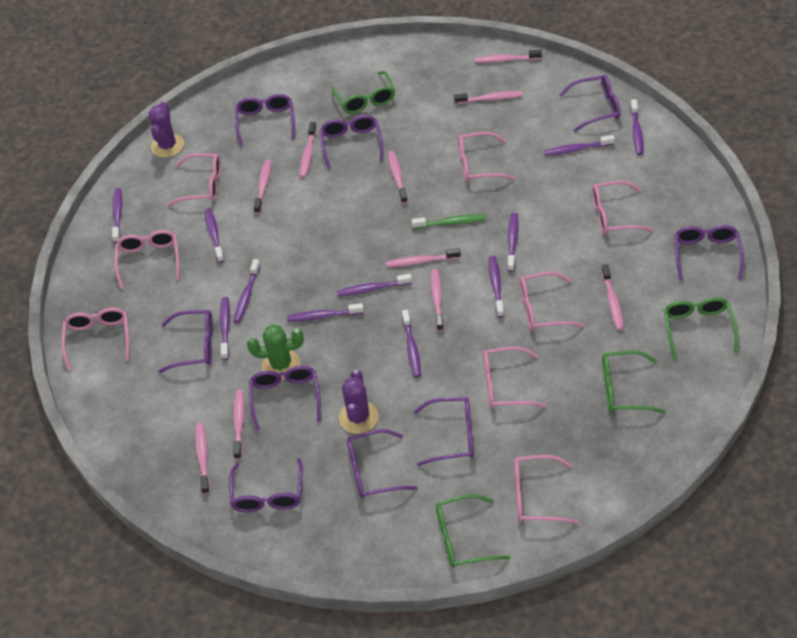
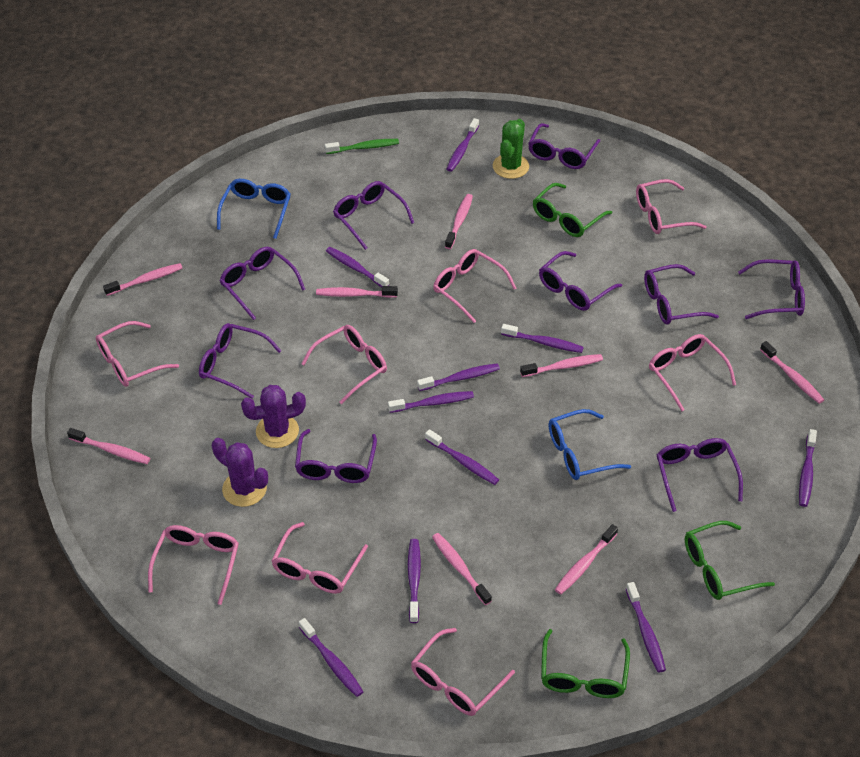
blue glasses: none = 0 -> [217,179,291,239] [549,409,631,480] = 2
green glasses: [331,71,395,114] [436,494,510,568] [602,351,666,413] [664,297,739,360] = 4 -> [533,183,612,237] [541,629,630,698] [685,521,775,600] = 3
pink toothbrush: [195,423,210,494] [233,390,244,460] [254,159,271,214] [300,122,317,178] [386,248,461,267] [388,151,408,204] [431,269,444,331] [454,91,523,104] [475,50,542,63] [601,264,624,330] = 10 -> [67,428,150,464] [103,263,183,296] [316,286,398,298] [432,533,492,605] [445,194,473,249] [520,354,603,377] [555,524,618,595] [760,341,824,404] = 8
purple toothbrush: [112,188,122,243] [205,208,225,263] [220,297,230,360] [234,259,261,323] [287,303,364,322] [337,274,412,297] [402,310,421,378] [489,256,504,317] [507,213,519,272] [544,135,615,156] [630,99,644,155] = 11 -> [299,618,364,697] [326,247,389,287] [388,391,474,413] [408,539,421,623] [417,363,500,391] [425,429,499,485] [447,118,479,172] [501,324,584,353] [626,582,666,673] [799,429,817,507] = 10

